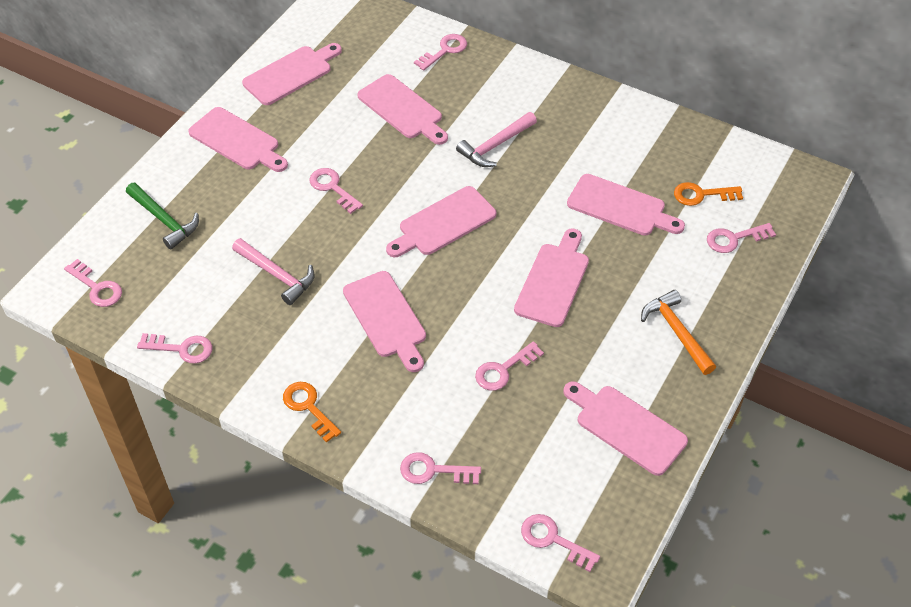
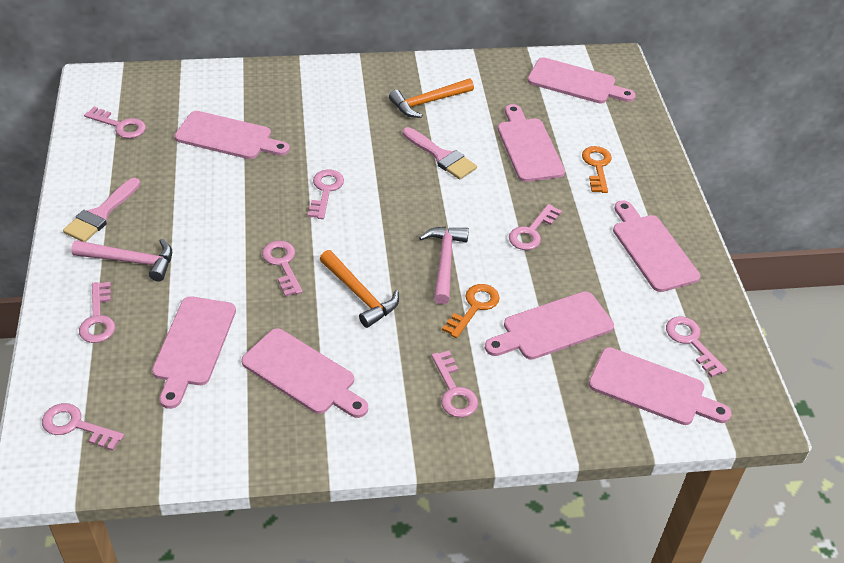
green hammer: [126,183,199,249] = 1 -> none = 0
orange hammer: [641,290,716,375] = 1 -> [320,250,399,328] [389,79,474,118] = 2
pink brush: none = 0 -> [63,178,140,242] [403,127,477,180] = 2

